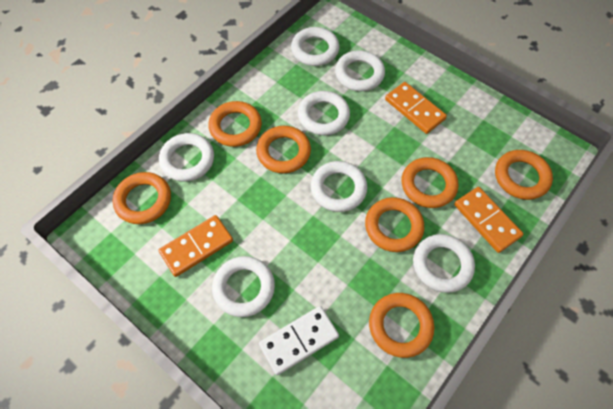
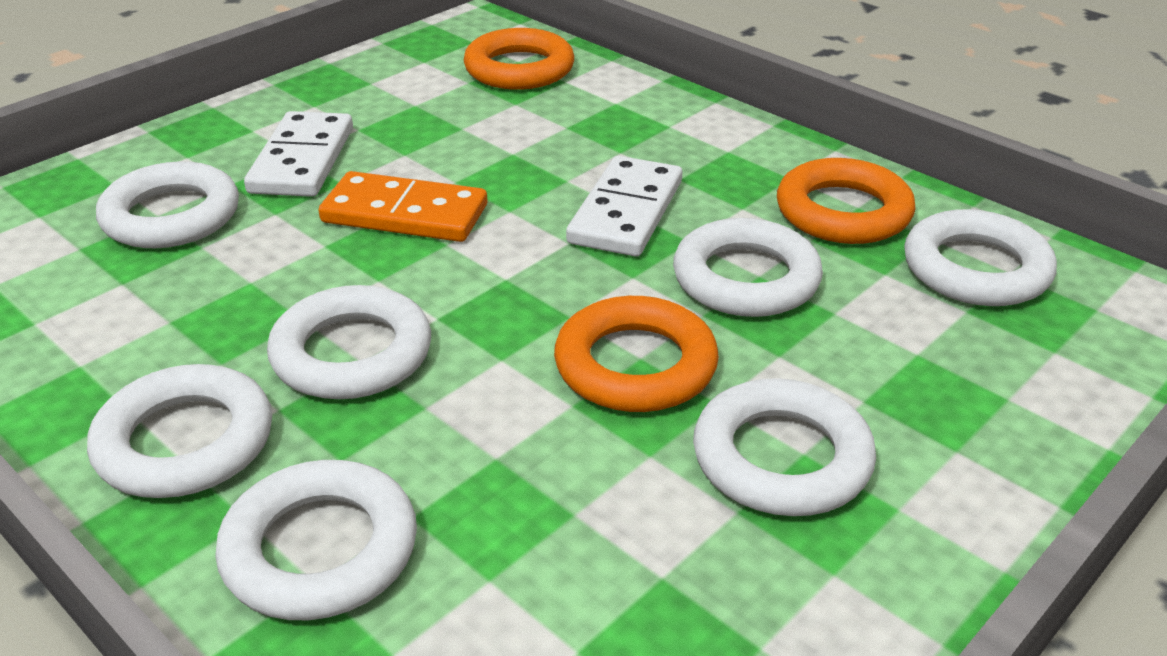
orange domino: [159,215,233,277] [385,82,447,134] [454,187,524,253] = 3 -> [319,171,487,242] = 1
orange ring: [113,172,171,224] [209,101,262,147] [256,126,311,173] [365,197,424,252] [369,293,434,358] [402,157,458,208] [495,150,553,200] = 7 -> [464,28,574,90] [554,296,719,412] [777,158,916,244] = 3
white domino: [259,306,339,375] = 1 -> [244,111,353,197] [566,156,682,257] = 2

